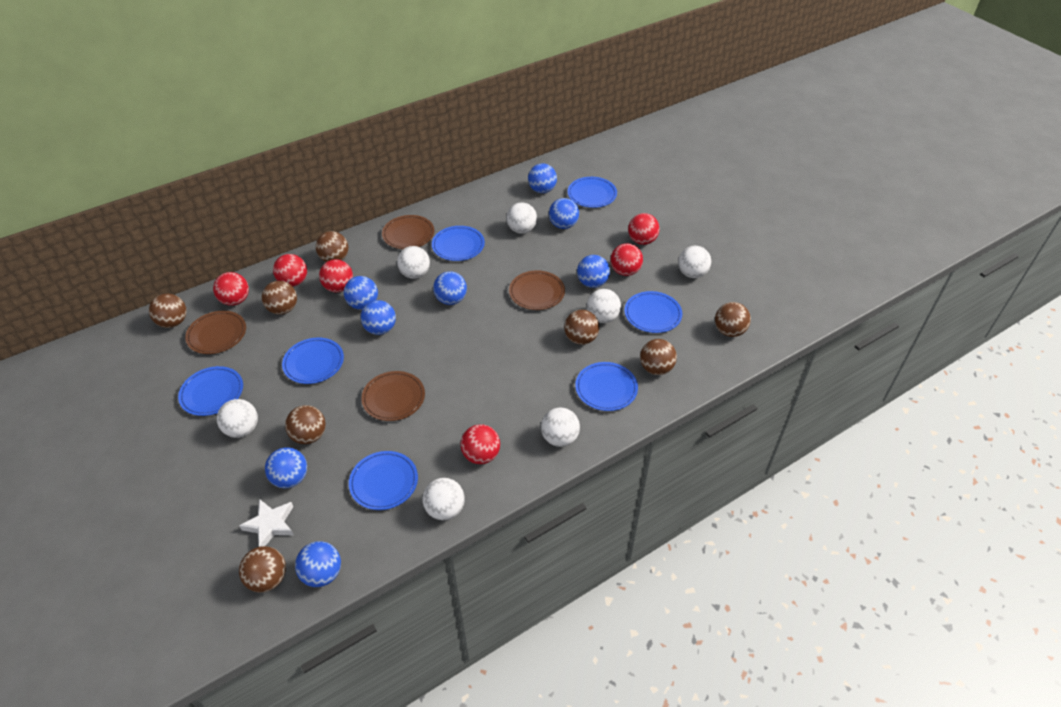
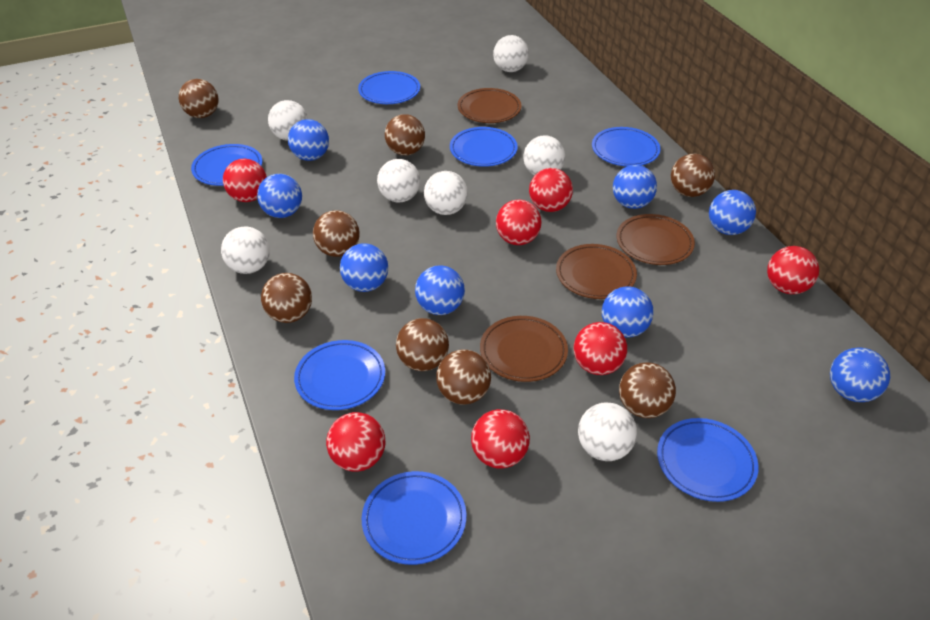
red ball: [213,272,249,306] [273,254,307,287] [319,259,353,293] [461,424,500,464] [610,243,643,276] [628,213,660,245] = 6 -> [223,159,267,202] [326,412,385,472] [471,409,530,469] [496,200,542,245] [529,168,573,212] [573,322,627,375] [767,246,819,294] = 7
white star: [239,499,294,547] = 1 -> none = 0

